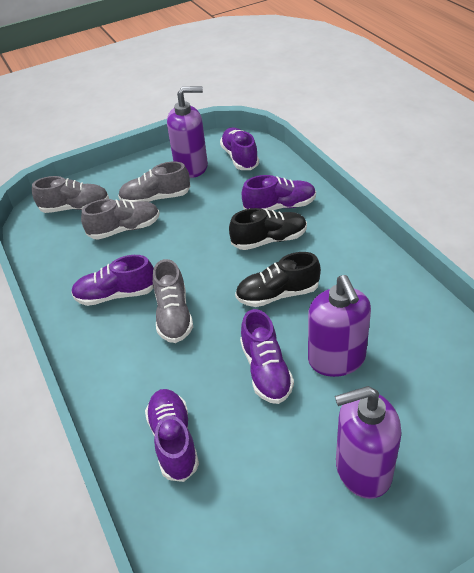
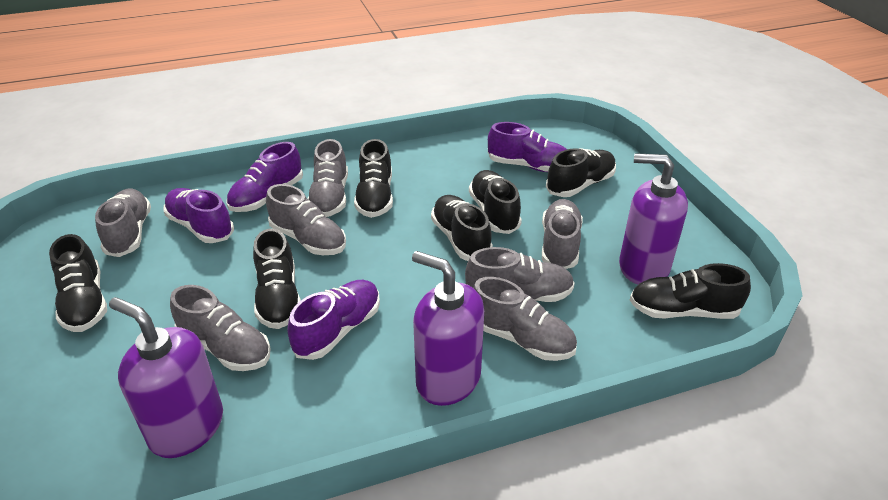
black shoe: [229,208,307,250] [235,252,321,307] = 2 -> [49,234,107,332] [253,229,301,329] [354,139,393,218] [431,195,493,261] [469,170,522,234] [546,148,616,197] [630,263,751,319] = 7
grey shoe: [32,176,109,213] [81,199,160,240] [118,162,191,202] [153,259,193,343] = 4 -> [95,188,151,257] [170,285,271,371] [266,184,346,255] [308,139,348,217] [465,247,575,302] [473,277,577,361] [542,199,583,269] = 7
purple shoe: [71,255,154,306] [145,389,199,482] [220,127,259,170] [240,309,294,404] [242,175,316,211] = 5 -> [163,188,234,243] [226,142,303,212] [288,280,380,360] [488,122,567,172] = 4

